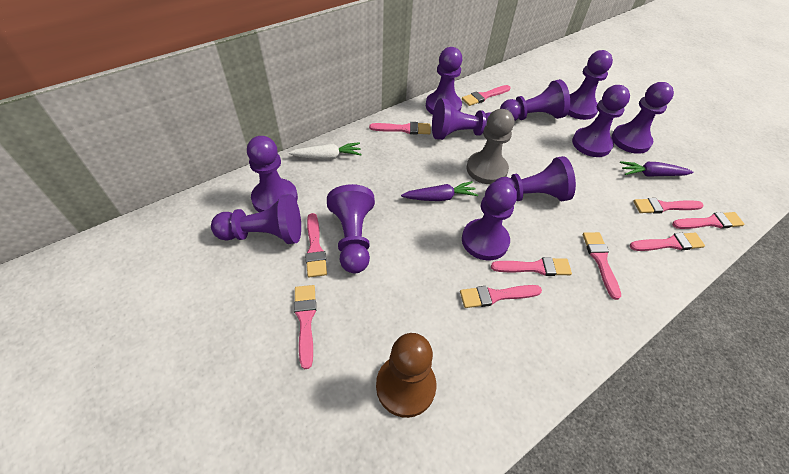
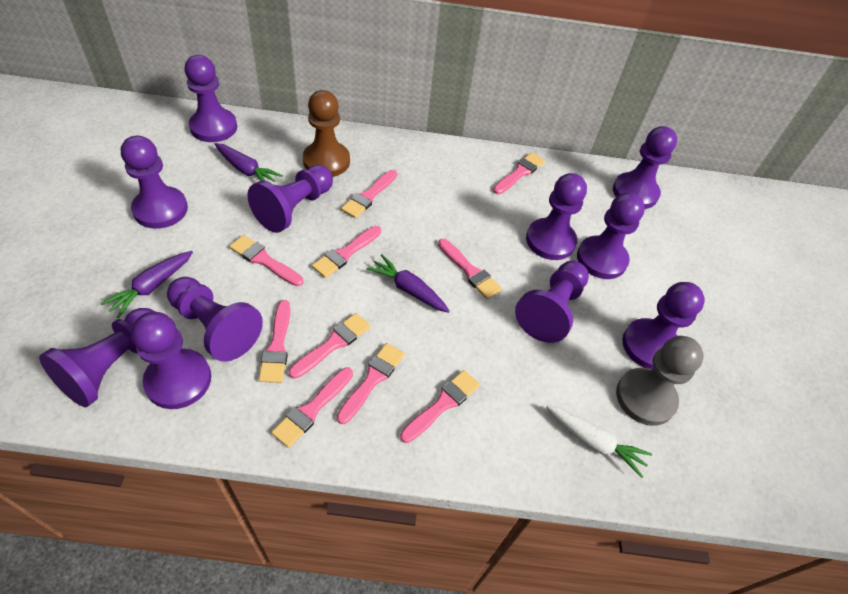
purple carrot: [401,181,478,201] [620,161,693,177] = 2 -> [100,251,193,318] [215,143,283,182] [367,254,450,313] = 3

